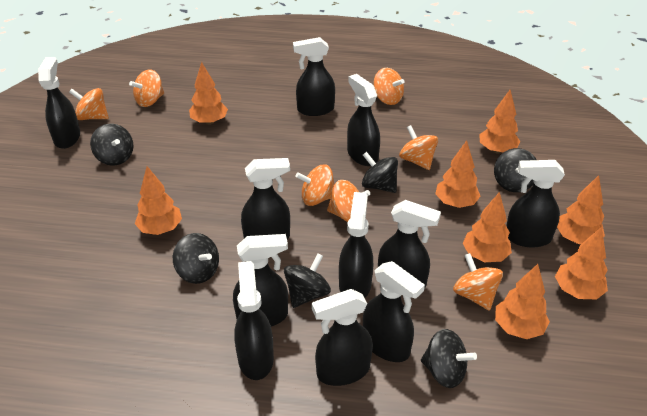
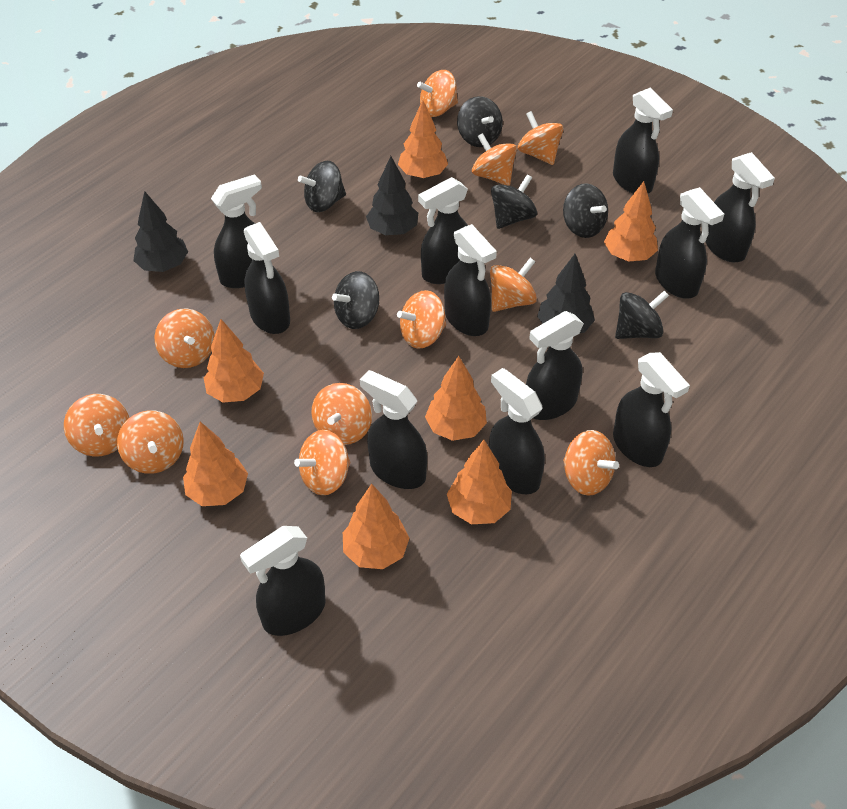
black spray bottle: [38,57,80,149] [233,234,288,327] [234,261,274,380] [241,158,290,239] [293,37,335,116] [312,289,373,386] [339,192,373,298] [347,74,380,166] [363,261,425,362] [378,200,441,289] [506,160,565,247] = 11 -> [211,174,262,288] [240,526,326,636] [244,222,290,334] [360,370,427,489] [418,177,468,284] [444,224,497,336] [489,368,545,494] [526,311,584,420] [613,88,673,194] [613,352,690,467] [655,187,724,298] [705,152,775,262] = 12
black tree: none = 0 -> [133,191,188,272] [366,156,418,235] [537,254,595,333] = 3
orange spinning top: [69,88,109,120] [129,69,164,107] [295,164,334,206] [327,180,370,222] [373,68,404,105] [399,125,438,170] [453,253,503,311] = 7 -> [64,394,129,456] [117,410,184,474] [155,309,214,368] [294,430,351,495] [311,383,372,445] [397,290,446,349] [417,70,458,117] [472,133,517,186] [490,258,537,312] [518,111,564,165] [563,430,619,496] = 11
orange tree: [135,166,182,235] [189,62,228,125] [435,140,481,208] [463,192,512,262] [479,90,521,154] [495,264,550,339] [555,227,608,299] [557,175,605,244] = 8 -> [183,422,248,506] [204,319,264,402] [343,484,409,569] [398,100,448,179] [425,356,487,441] [447,440,512,524] [604,181,658,262] = 7

